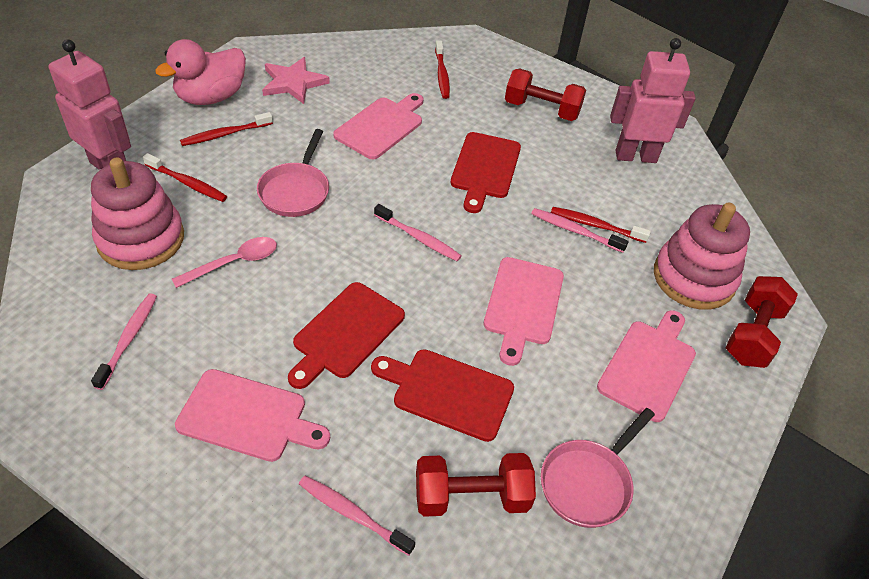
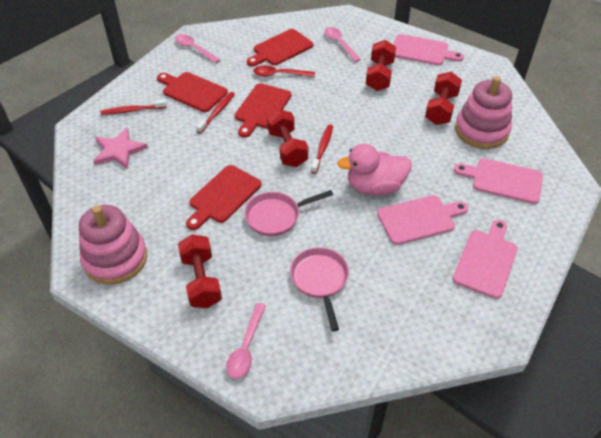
pink robot: [49,40,131,170] [610,38,696,163] = 2 -> none = 0
pink spoon: [172,237,277,288] = 1 -> [175,34,220,63] [226,303,266,379] [324,27,361,62] = 3
pink toothbrush: [91,293,157,390] [299,476,415,556] [374,204,462,261] [531,208,629,253] = 4 -> none = 0
red cutting board: [288,282,405,389] [371,349,514,442] [450,132,521,213] = 3 -> [157,72,228,112] [186,165,261,230] [235,83,291,138] [247,29,313,66] = 4
red dumbbell: [416,453,536,517] [505,69,586,121] [726,276,798,368] = 3 -> [178,235,222,308] [267,109,308,167] [366,40,396,91] [425,72,462,125] = 4
red spoon: none = 0 -> [253,65,315,77] = 1
red toothbrush: [143,153,227,202] [180,112,273,146] [435,41,450,99] [551,207,651,243] = 4 -> [101,99,167,115] [196,92,235,134] [311,124,333,174] = 3

